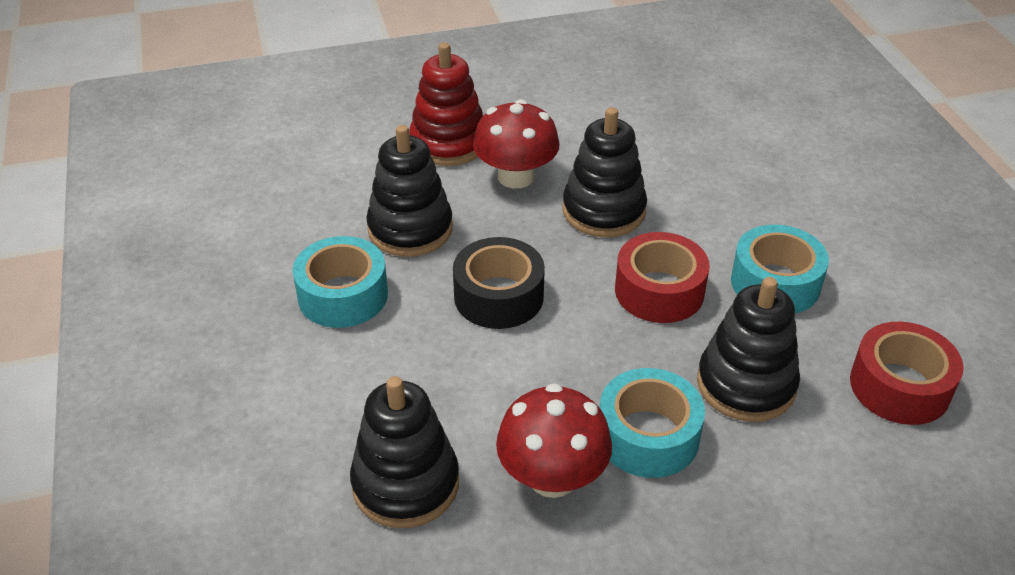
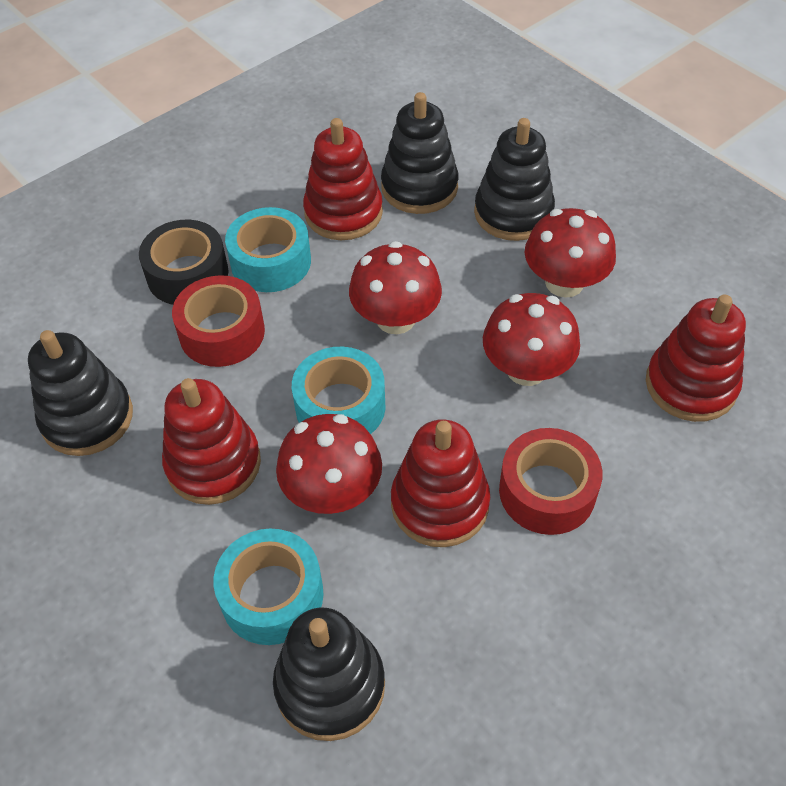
red mushroom: [473,99,559,188] [496,383,612,498] = 2 -> [276,414,382,514] [349,241,442,334] [483,293,580,386] [525,208,616,298] = 4
red stacking toy: [409,43,483,166] = 1 -> [162,378,261,505] [303,118,383,240] [391,419,490,547] [646,294,746,422] = 4

